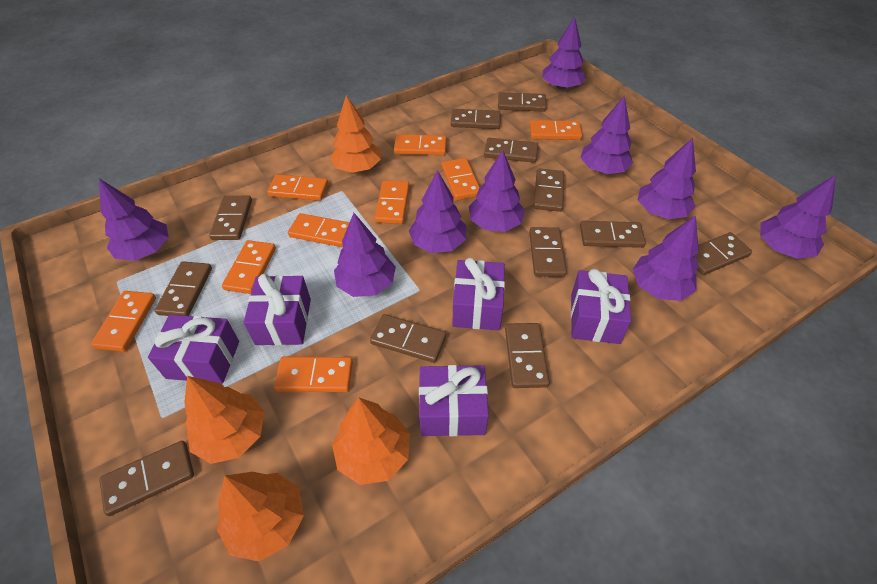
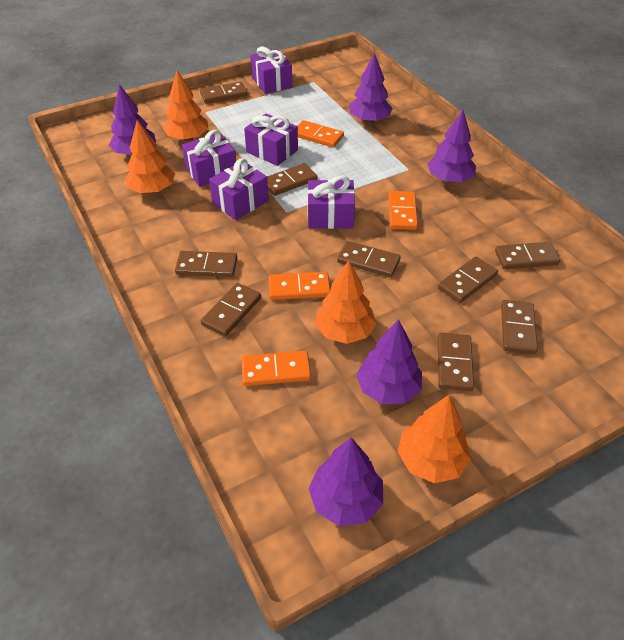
brown domino: [99,441,194,516] [155,261,212,316] [209,196,252,240] [370,314,446,363] [451,109,500,129] [484,138,538,163] [498,92,546,112] [505,323,550,388] [529,227,567,277] [534,169,564,212] [580,221,645,248] [695,232,752,275] = 12 -> [175,251,237,277] [200,82,247,103] [201,283,261,336] [267,163,317,196] [337,241,401,277] [438,256,498,303] [438,333,474,391] [495,242,560,269] [501,300,538,354] = 9
orange domino: [91,291,156,352] [222,240,276,294] [267,174,328,201] [274,357,353,392] [288,213,350,247] [375,180,410,224] [394,134,447,155] [442,158,480,200] [530,120,582,140] = 9 -> [241,351,311,386] [269,272,330,300] [297,120,344,147] [389,191,418,230] = 4
purple tree: [99,178,169,261] [334,213,396,297] [409,170,466,253] [469,150,525,232] [542,16,586,90] [580,96,633,174] [632,215,699,301] [638,138,696,219] [760,175,836,259] = 9 -> [109,84,156,155] [308,437,383,526] [349,53,393,123] [356,319,422,404] [427,110,476,183] = 5

